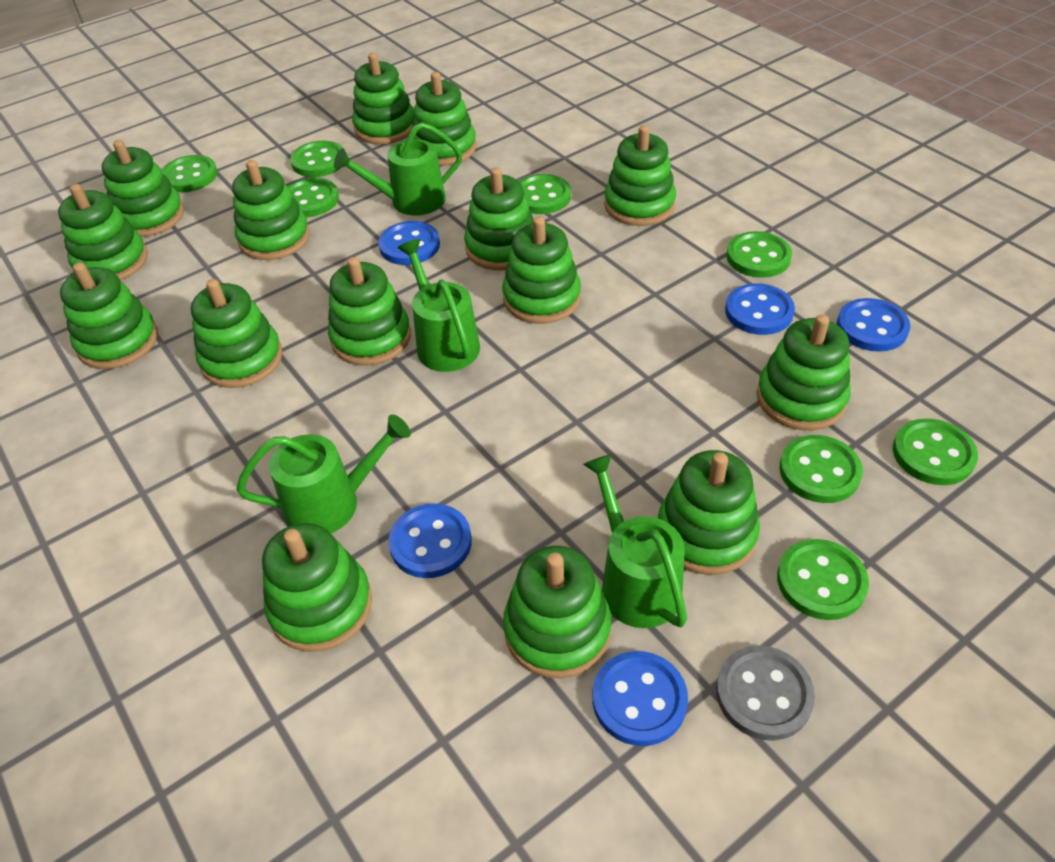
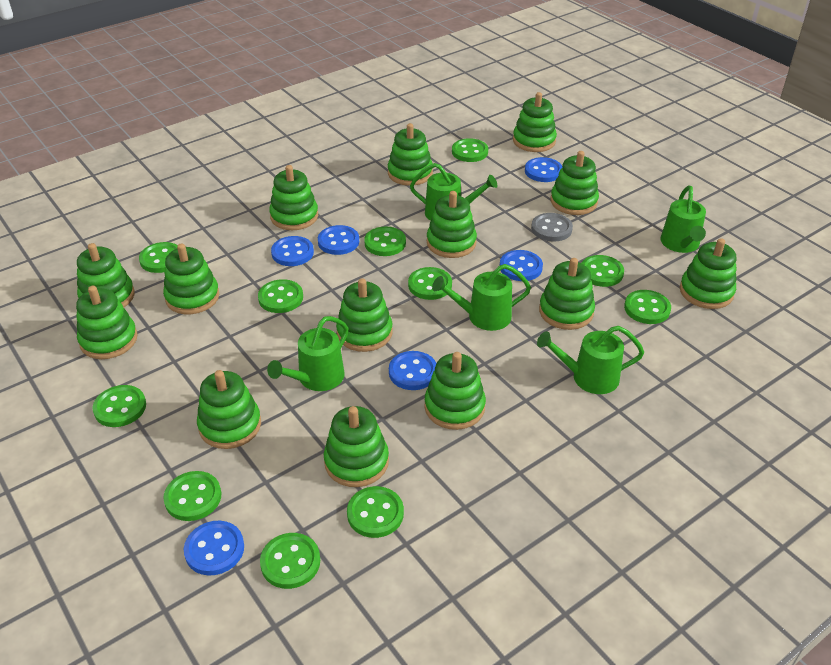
blue button: [378,221,440,265] [388,503,472,578] [592,651,688,746] [725,283,795,335] [837,298,911,352] = 5 -> [184,521,244,576] [271,236,314,266] [318,225,359,255] [389,351,437,390] [500,250,543,281] [525,157,562,182] = 6
green button: [161,155,218,192] [288,178,339,217] [290,141,343,177] [519,174,571,214] [727,231,792,278] [777,539,869,620] [779,435,863,503] [893,418,978,485] = 8 -> [93,385,146,427] [139,242,178,273] [163,471,221,521] [258,279,303,313] [260,533,320,589] [347,486,404,538] [364,227,406,256] [408,267,452,300] [452,138,488,162] [582,255,624,287] [624,290,671,324] = 11
green stacking toy: [58,184,148,281] [60,262,158,369] [102,140,184,237] [191,279,282,388] [232,160,310,260] [262,523,372,652] [328,257,411,366] [352,53,415,144] [412,72,477,166] [464,168,534,270] [502,217,581,324] [503,546,611,678] [604,125,676,226] [658,450,760,575] [757,314,851,430] = 15 -> [76,286,137,359] [77,243,135,308] [163,244,219,314] [197,370,261,449] [269,165,318,230] [324,406,389,487] [336,278,393,352] [388,123,433,186] [424,352,486,430] [427,191,477,258] [513,92,557,152] [539,258,595,330] [551,151,599,215] [680,238,736,309] = 14
green watering can: [236,414,411,533] [334,122,462,216] [398,239,480,372] [583,454,687,628] = 4 -> [267,316,348,391] [410,163,497,221] [432,264,531,331] [537,326,644,394] [661,186,706,253] = 5

